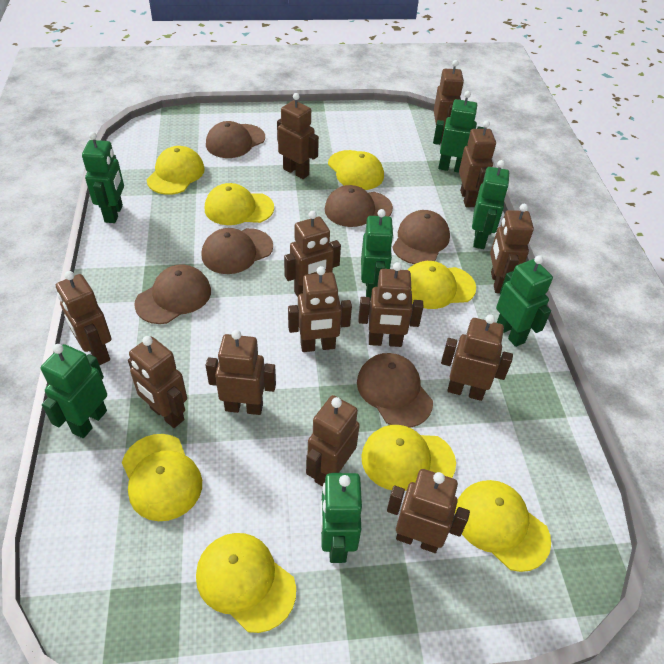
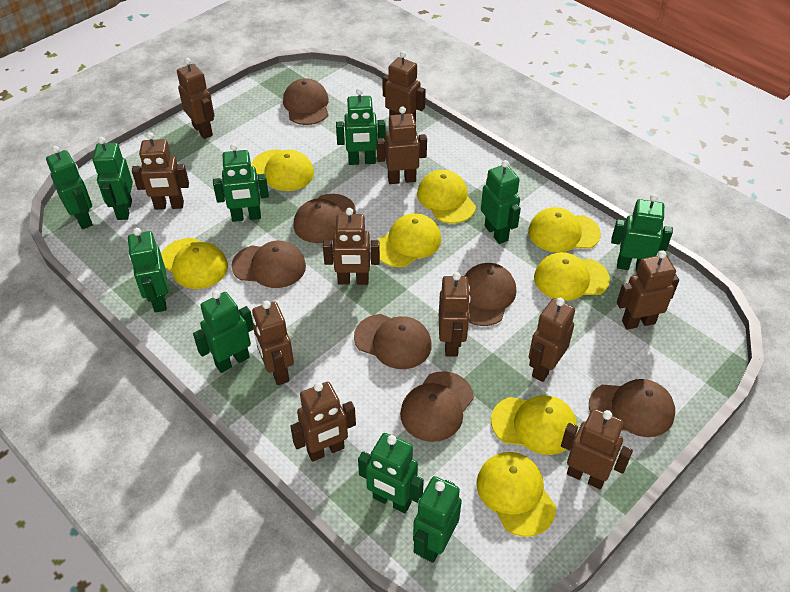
brown cap: [134,264,211,324] [201,228,273,274] [206,121,265,158] [325,185,393,227] [357,353,433,428] [392,210,450,264] = 6 -> [232,241,306,288] [283,78,329,125] [294,194,356,243] [354,314,432,369] [400,371,474,442] [465,263,516,326] [589,379,675,437] = 7
brown robot: [56,271,111,365] [128,336,187,428] [206,330,276,415] [277,93,319,179] [284,211,341,297] [288,266,352,352] [306,395,360,487] [358,262,424,347] [387,469,470,553] [434,60,464,143] [441,314,513,401] [459,120,496,207] [490,204,534,293] = 13 -> [132,132,189,210] [177,58,215,139] [252,300,294,385] [290,382,356,462] [323,208,380,285] [377,107,427,184] [382,51,426,123] [439,272,471,357] [529,298,575,382] [561,409,633,489] [617,251,679,330] = 11
green robot: [41,344,107,438] [82,132,124,223] [320,473,362,563] [361,209,394,300] [433,91,484,173] [472,160,509,249] [496,255,553,347] = 7 -> [46,146,93,229] [93,137,133,220] [128,228,168,313] [193,290,254,373] [213,144,269,222] [336,88,386,165] [358,433,424,513] [413,476,462,563] [481,160,521,244] [611,194,673,272] = 10

